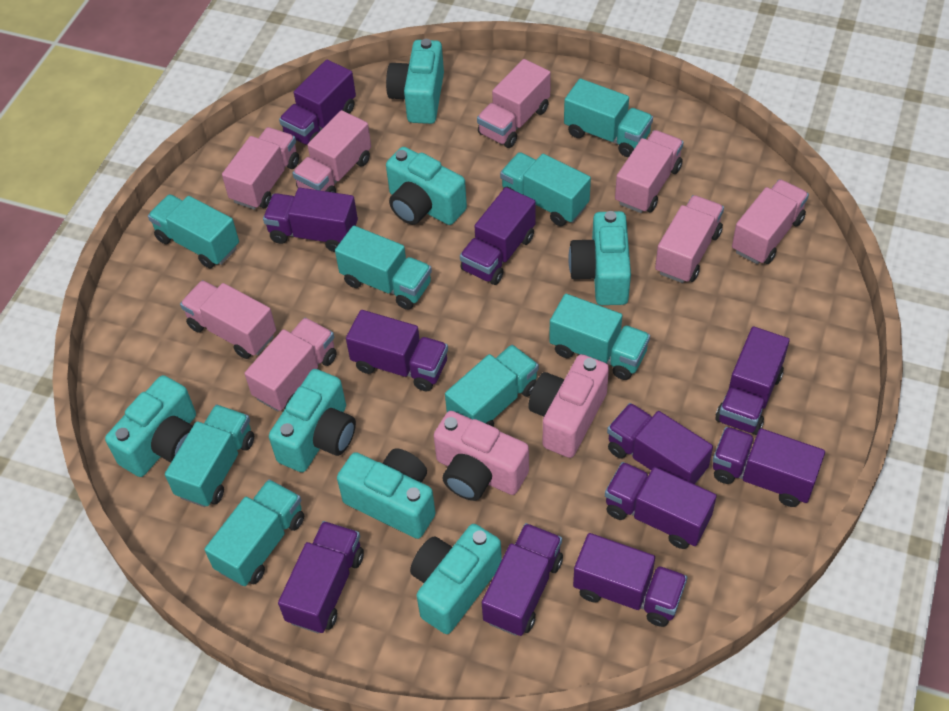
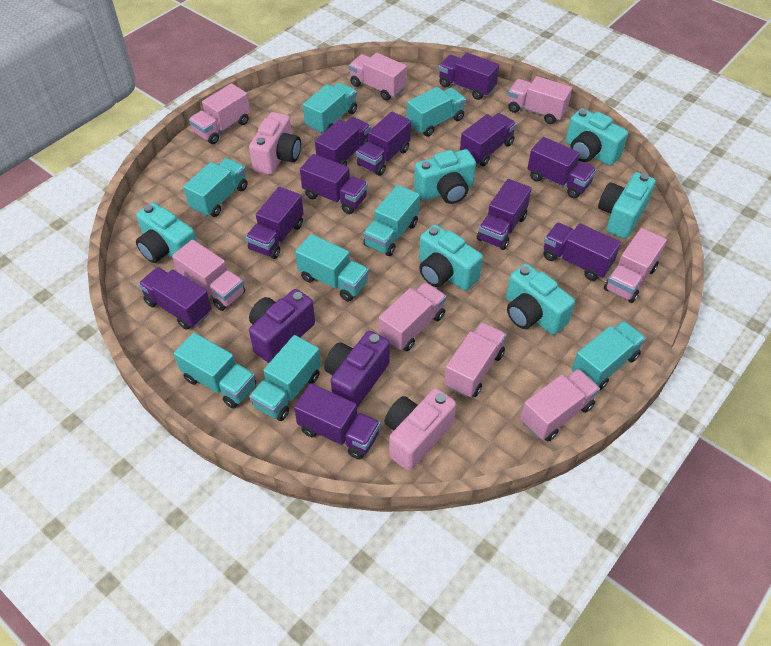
purple camera: none = 0 -> [249,289,315,363] [324,331,390,408] = 2
turquoise camera: [105,375,196,477] [269,369,356,472] [337,449,435,539] [386,39,444,124] [386,147,467,225] [410,524,502,634] [568,211,631,305] = 7 -> [136,202,197,263] [414,149,476,204] [419,224,483,291] [506,264,575,335] [566,108,628,166] [598,172,656,239] = 6

